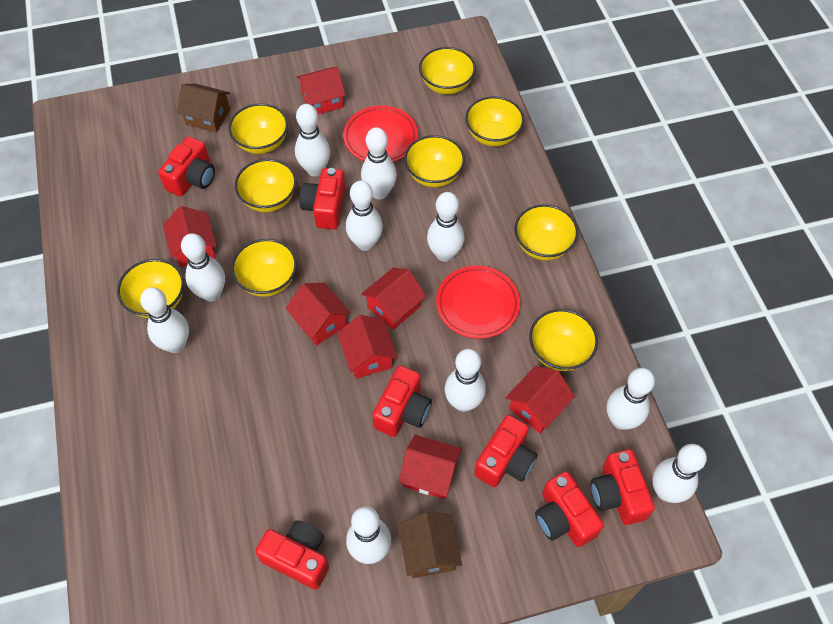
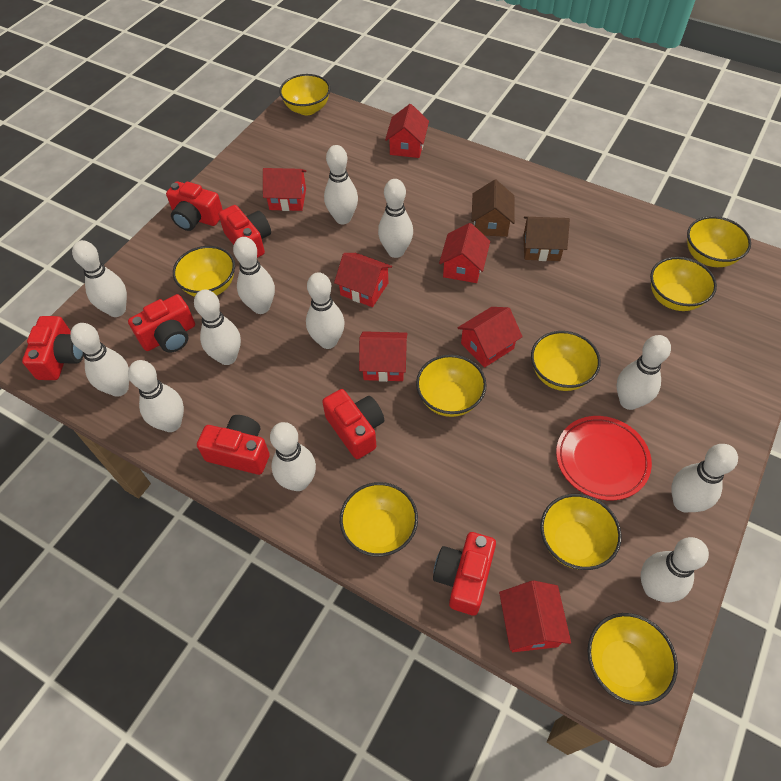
red plate: [343,106,418,162] [436,266,520,339] = 2 -> [556,416,652,500] = 1
white bowling pin: [140,287,189,353] [181,233,225,302] [295,104,330,176] [346,180,383,251] [346,506,391,564] [361,127,397,199] [427,192,464,262] [445,349,486,412] [607,368,655,430] [652,444,707,503] = 10 -> [70,323,129,397] [72,240,127,317] [128,360,184,432] [194,290,241,365] [233,237,275,314] [270,422,316,491] [306,272,345,349] [324,145,358,224] [378,179,413,258] [617,335,671,410] [641,537,709,603] [671,444,738,512] = 12

